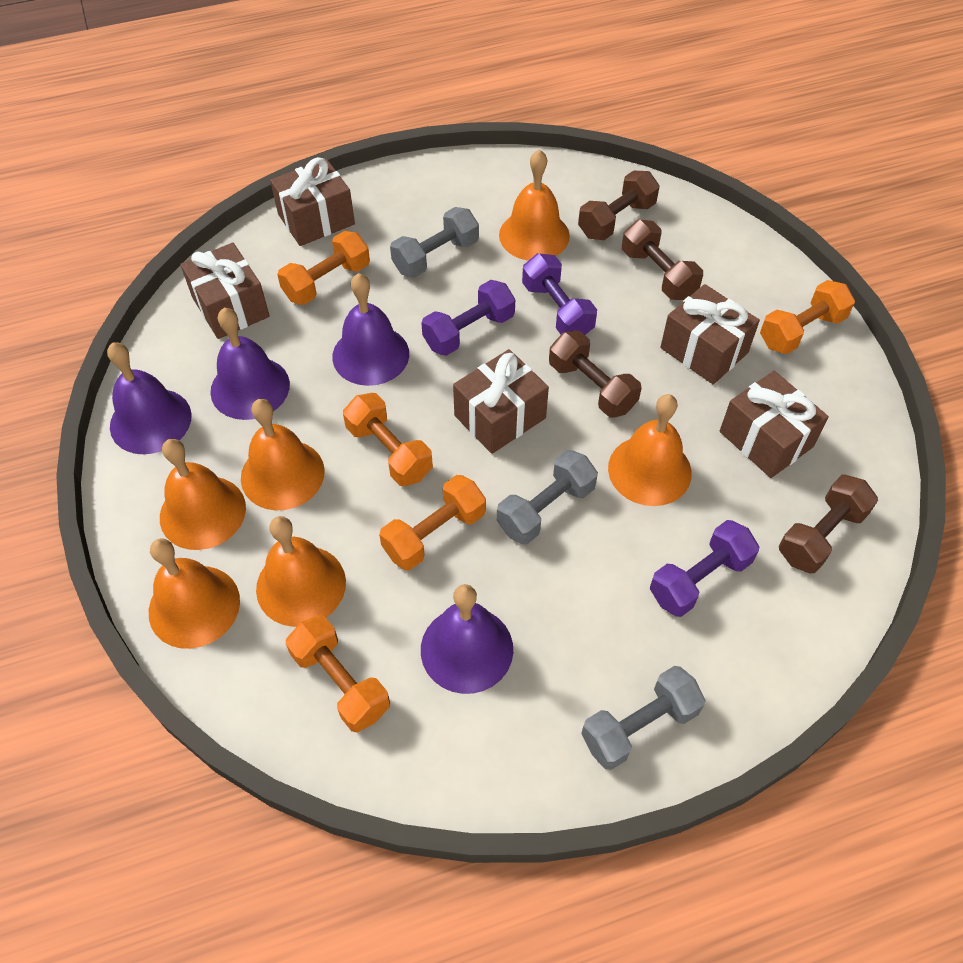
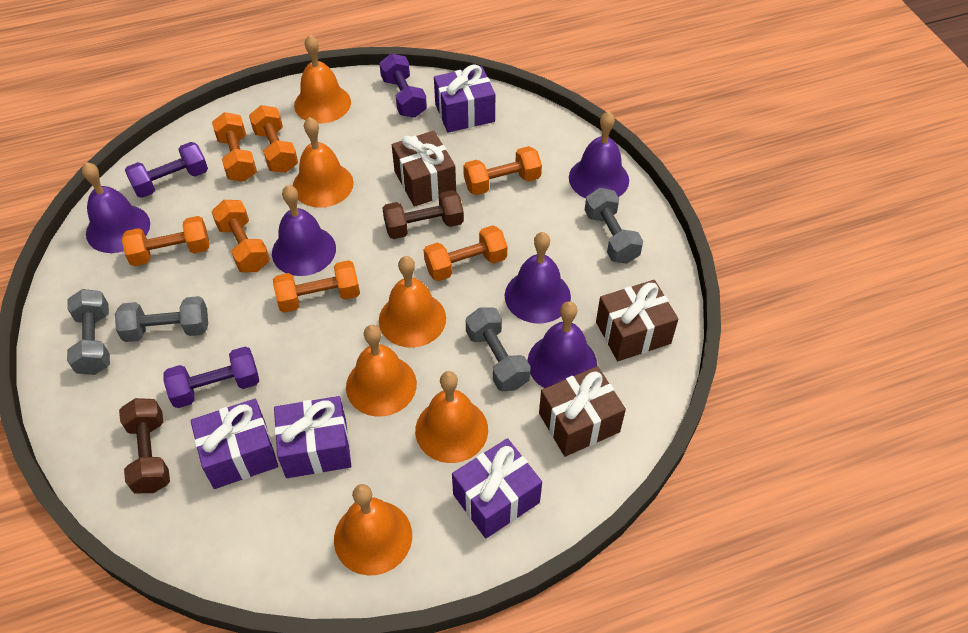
brown dumbbell: [549,331,642,418] [578,171,660,240] [622,220,703,300] [779,475,878,573] = 4 -> [119,398,170,493] [382,190,464,239] = 2
brown gift: [180,243,269,339] [270,157,355,246] [453,349,549,454] [660,284,760,384] [720,371,829,478] = 5 -> [392,131,456,207] [539,366,626,457] [596,280,678,361] = 3
grey dumbbell: [390,207,479,278] [497,450,598,544] [581,666,706,770] = 3 -> [67,289,110,375] [115,296,208,342] [466,307,531,391] [585,188,643,264] = 4
orange dumbbell: [277,231,370,305] [286,615,390,732] [343,393,433,486] [379,475,486,570] [760,280,855,354] = 5 -> [122,216,210,266] [212,112,257,182] [212,200,270,273] [249,105,298,173] [273,260,360,313] [424,225,507,281] [463,146,542,195] = 7
purple bell: [107,342,191,454] [210,308,290,420] [332,273,409,386] [421,584,513,694] = 4 -> [82,162,150,253] [272,185,336,276] [505,232,571,324] [527,301,597,388] [569,111,629,199] = 5
purple gift: none = 0 -> [191,399,278,489] [274,396,351,478] [434,65,495,132] [452,438,542,538] = 4

